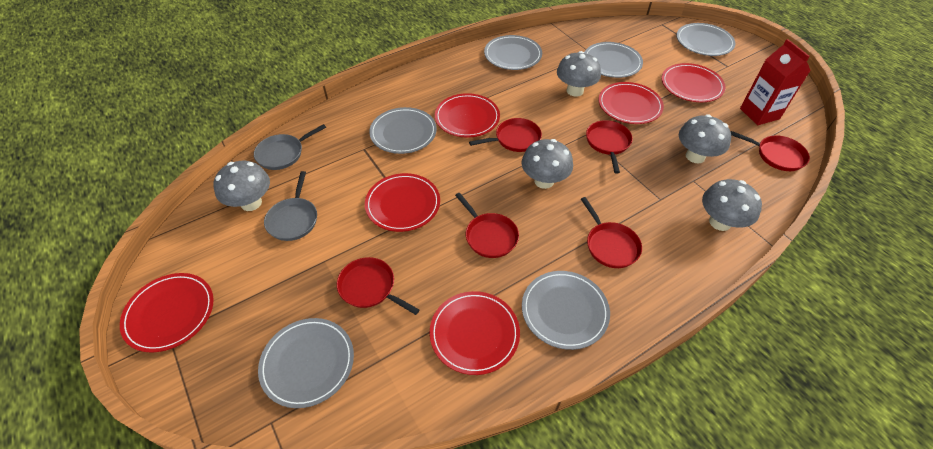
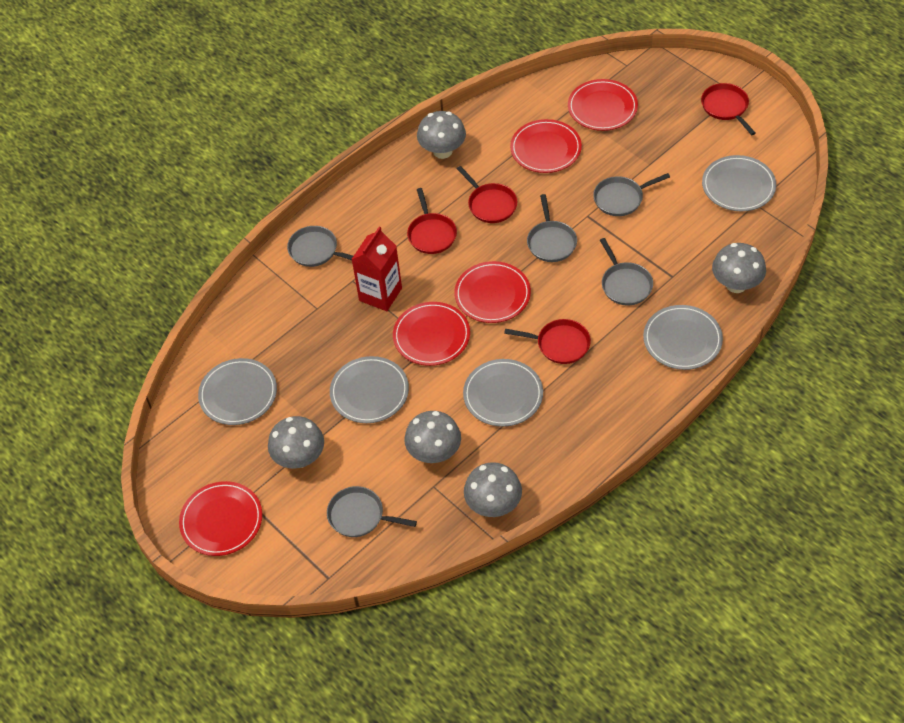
grey pan: [254,124,326,170] [264,171,317,241] = 2 -> [287,226,353,267] [327,486,417,537] [527,194,577,262] [593,173,670,216] [600,238,653,305] = 5
grey plate: [258,318,354,408] [369,107,437,154] [484,35,542,70] [522,271,610,350] [584,42,643,78] [677,23,735,56] = 6 -> [198,358,277,425] [330,356,409,423] [463,359,543,427] [643,305,723,370] [702,155,776,211] = 5
red pan: [337,257,419,315] [455,193,519,258] [469,118,542,152] [581,197,642,268] [586,120,633,173] [730,131,810,171] = 6 -> [407,188,457,254] [457,166,517,223] [504,319,591,364] [701,83,756,135] = 4
red plate: [120,273,214,353] [365,173,440,232] [429,291,520,375] [435,93,500,138] [598,82,664,124] [662,63,726,102] = 6 -> [179,481,262,556] [393,302,470,366] [454,261,531,323] [510,119,582,173] [568,79,638,131] = 5

